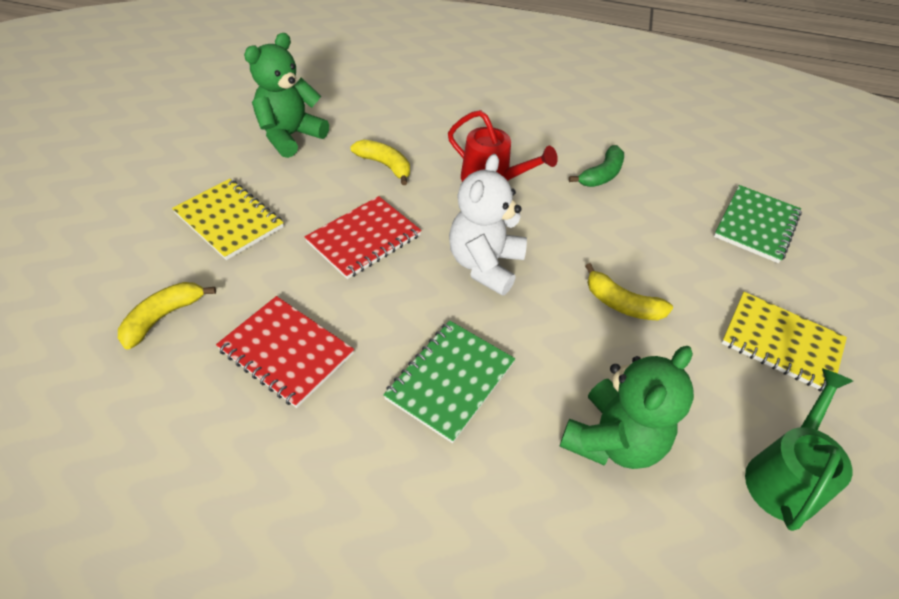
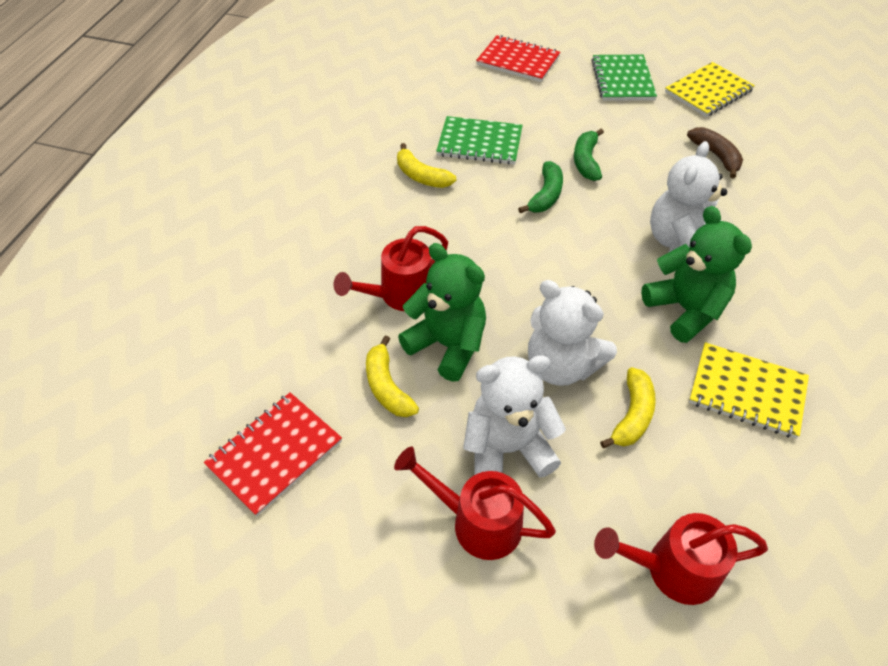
brown banana: none = 0 -> [687,127,743,178] = 1
green banana: [569,145,624,187] = 1 -> [518,161,563,213] [574,129,604,181] = 2
green watering can: [745,368,853,531] = 1 -> none = 0
red watering can: [448,110,558,182] = 1 -> [334,226,448,311] [394,447,556,560] [594,513,768,605] = 3
white teddy bear: [449,154,527,296] = 1 -> [463,355,566,478] [528,280,617,386] [650,141,727,252] = 3

